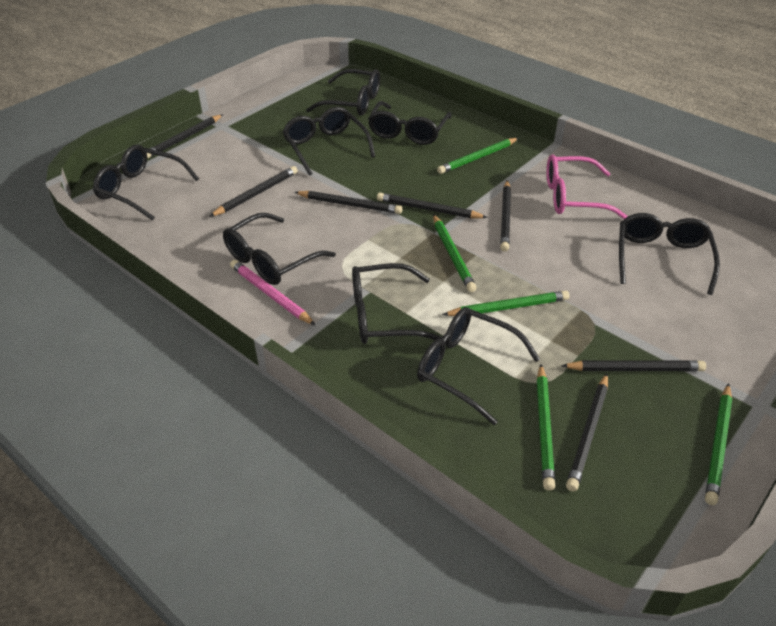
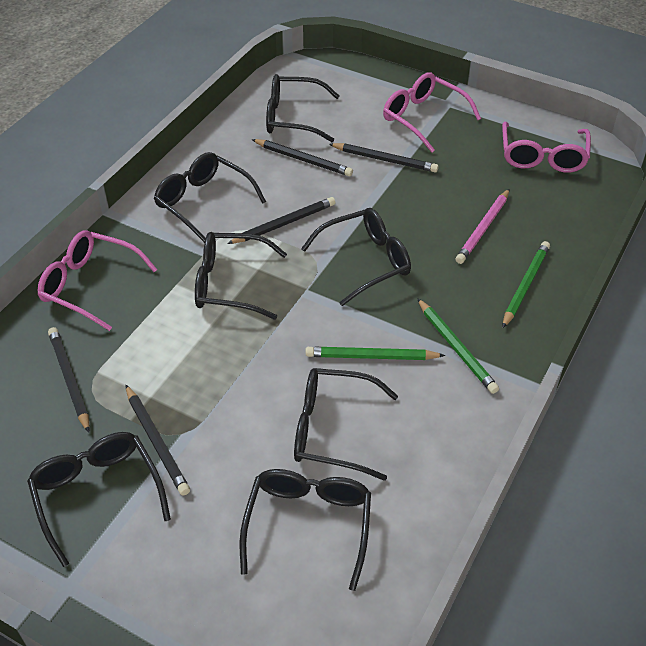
black glasses: [93,145,199,221] [223,213,336,285] [282,107,375,176] [306,69,380,116] [352,263,442,344] [368,101,452,145] [417,307,540,425] [619,213,720,295] = 8 -> [27,432,171,567] [154,152,266,243] [195,232,287,320] [240,469,371,591] [266,74,340,142] [294,368,398,481] [301,208,411,306] = 7
black pencil: [147,114,223,159] [209,166,298,217] [294,191,403,214] [377,193,488,219] [500,180,511,252] [561,360,706,371] [566,373,608,492] = 7 -> [48,327,90,433] [126,385,190,496] [227,197,335,244] [251,139,353,177] [329,143,439,172] = 5
green pencil: [433,214,477,292] [437,138,519,174] [442,291,570,316] [537,364,555,491] [705,383,732,505] = 5 -> [305,347,445,360] [417,298,499,394] [502,241,550,328] = 3
pink glasses: [546,154,628,219] = 1 -> [38,230,157,331] [383,72,481,153] [502,122,591,173] = 3

